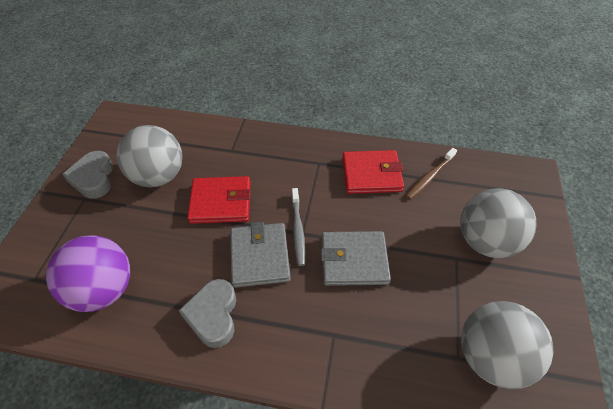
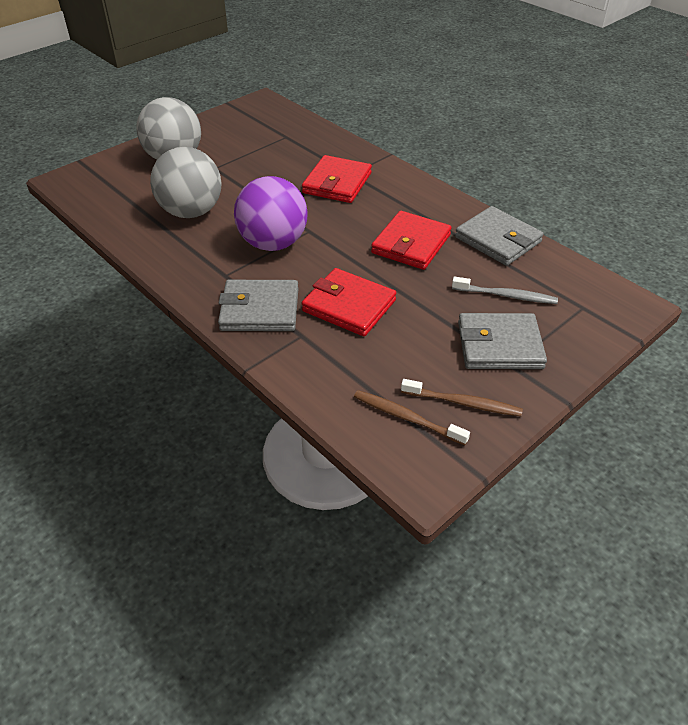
brown toothbrush: [406,148,457,199] = 1 -> [354,390,470,445] [401,379,523,416] = 2
grey ball: [116,125,182,188] [460,188,537,258] [461,301,554,389] = 3 -> [136,97,201,160] [150,147,222,218] = 2
grey heart: [63,151,113,199] [179,279,236,348] = 2 -> none = 0
grey wallet: [230,222,291,288] [321,231,391,286] = 2 -> [218,280,298,331] [455,206,544,266] [458,313,547,369] = 3
red wallet: [187,176,251,224] [342,150,404,194] = 2 -> [302,155,372,203] [302,268,396,336] [371,211,452,270] = 3

